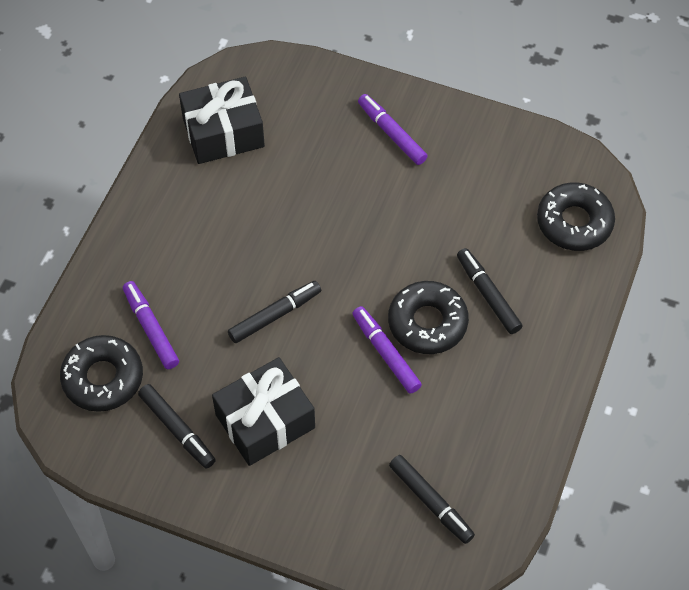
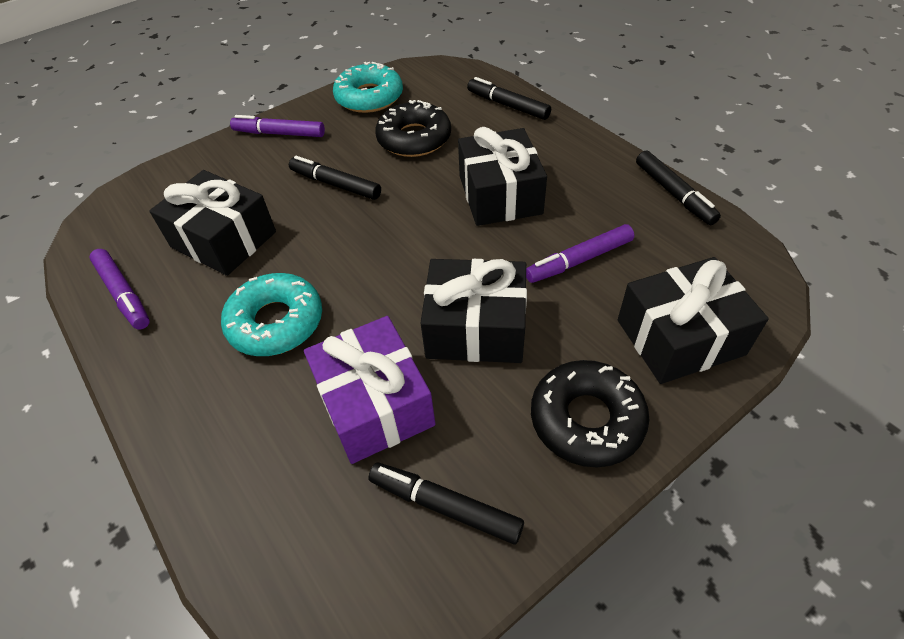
black donut: [60,335,143,412] [388,281,469,354] [537,182,615,251] = 3 -> [375,100,451,157] [531,360,649,467] = 2
black gift: [179,77,265,164] [212,357,315,466] = 2 -> [149,170,276,276] [420,259,527,363] [458,127,547,226] [618,257,769,384] = 4
purple gift: none = 0 -> [304,316,436,464] = 1
turquoise donut: none = 0 -> [221,273,322,356] [333,62,403,113] = 2

